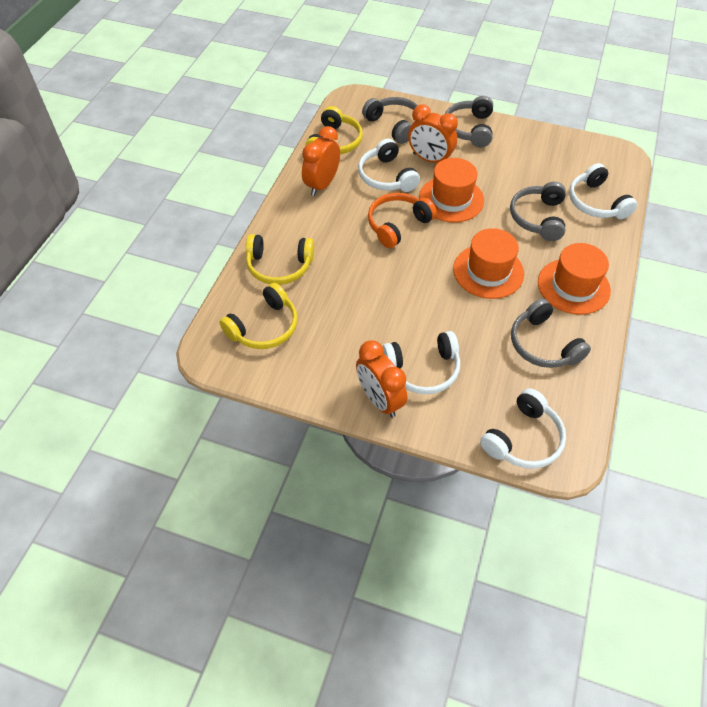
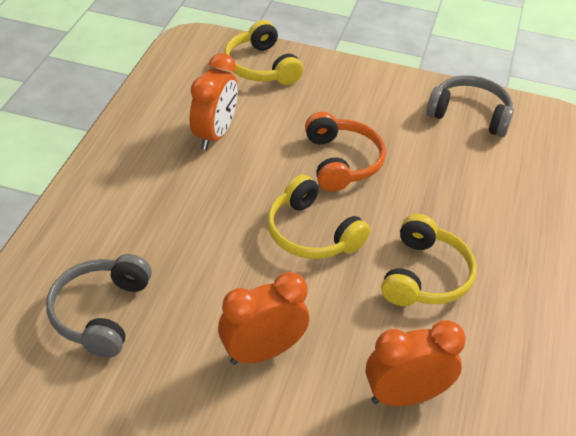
grey headphones: [362,97,418,144] [445,96,493,147] [510,181,566,241] [511,298,591,368] = 4 -> [46,254,152,358] [426,75,514,137] = 2
orange hat: [419,158,484,223] [453,228,524,299] [538,243,611,315] = 3 -> none = 0
white headphones: [358,139,420,192] [383,331,460,394] [480,388,566,469] [569,163,637,219] = 4 -> none = 0

